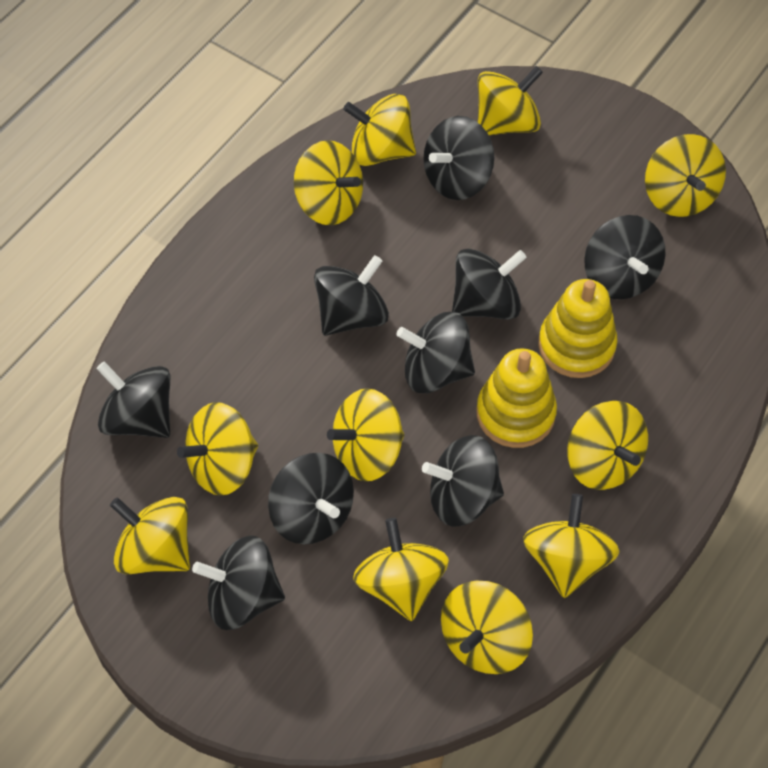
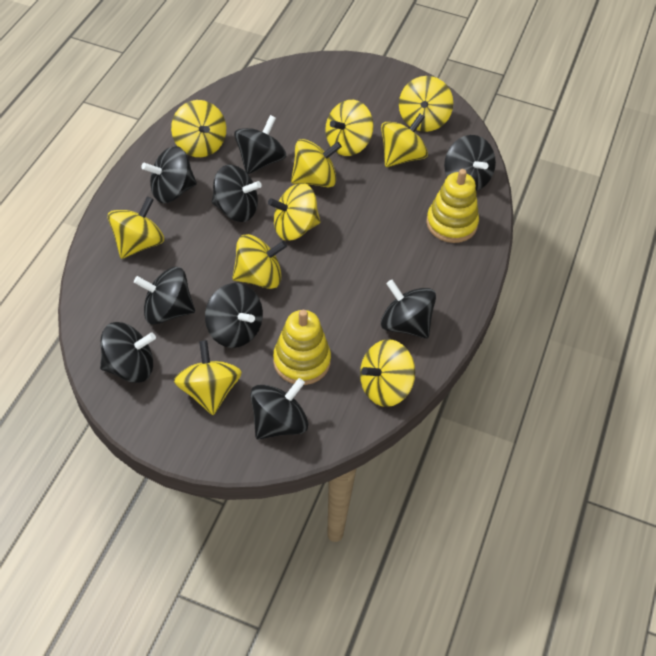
yellow spinning top: [110,497,190,574] [177,402,258,496] [294,140,363,225] [327,388,404,481] [343,94,416,166] [353,518,449,621] [441,581,533,674] [478,66,543,135] [523,494,620,598] [567,401,648,490] [645,134,726,217] = 11 -> [108,196,164,259] [171,100,226,157] [174,340,242,415] [232,234,287,289] [268,183,321,241] [291,139,342,187] [325,100,374,156] [360,339,415,407] [381,114,428,167] [399,76,453,132] = 10

